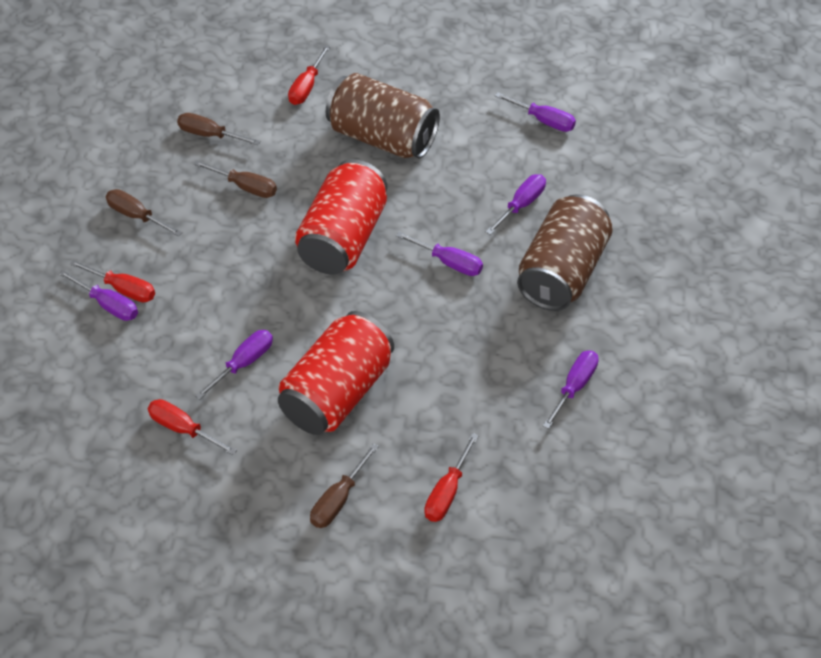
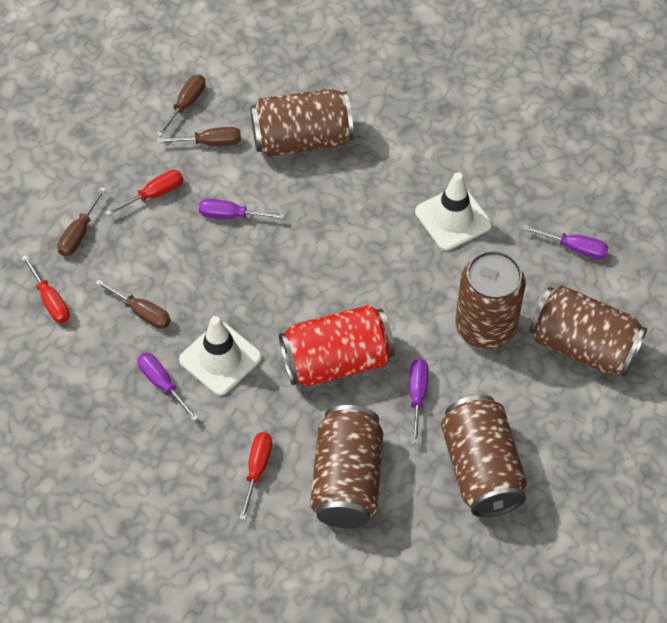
brown can: [326,73,440,159] [517,194,613,311] = 2 -> [250,89,354,157] [310,405,383,528] [441,395,527,517] [455,250,526,350] [529,285,647,377] = 5
purple screwdriver: [59,270,138,321] [195,330,273,399] [396,232,483,276] [486,174,546,235] [495,92,576,132] [543,350,599,429] = 6 -> [138,353,199,421] [199,199,285,219] [409,359,428,444] [523,225,609,260] = 4
red can: [278,311,394,435] [295,159,387,275] = 2 -> [279,305,395,386] = 1
red screwdriver: [70,260,155,303] [148,399,237,455] [288,45,330,105] [424,433,479,522] = 4 -> [21,255,70,323] [105,170,183,216] [239,432,272,520] = 3
white traffic cone: none = 0 -> [179,316,262,395] [415,172,492,251] = 2

